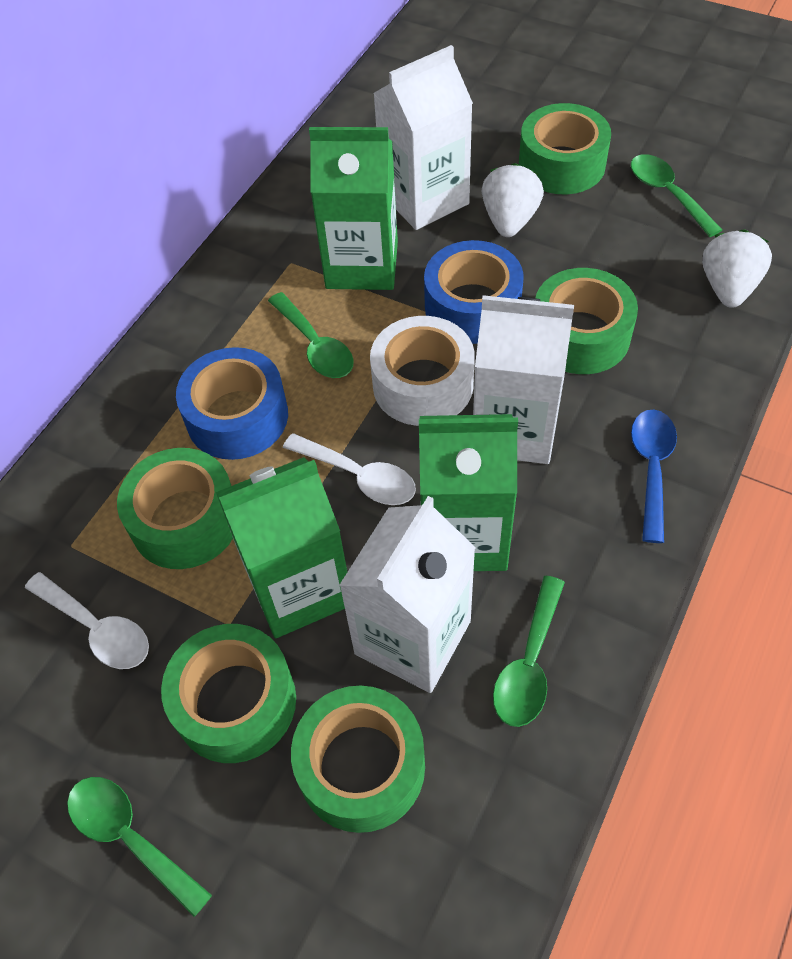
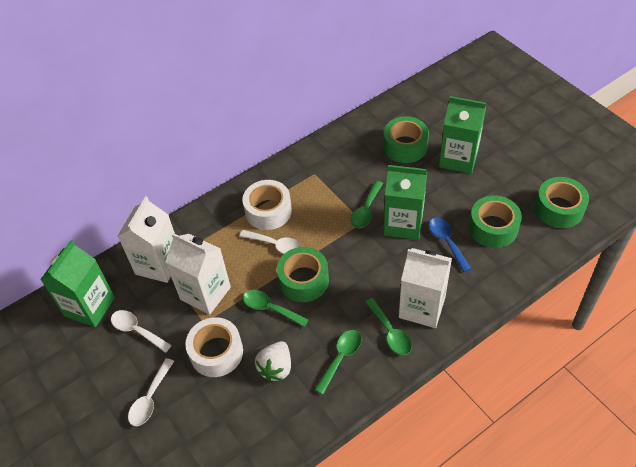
blue tape: [176,347,288,460] [424,240,524,344] = 2 -> none = 0
green tape: [117,448,233,569] [161,624,296,763] [291,686,425,833] [519,103,611,194] [536,268,638,374] = 5 -> [277,247,329,302] [383,116,429,163] [469,195,522,248] [535,177,589,228] = 4
white spoon: [25,572,149,669] [283,433,416,505] = 2 -> [111,310,172,353] [128,358,174,426] [240,230,302,254] = 3
white strawberry: [482,163,544,237] [702,229,772,308] = 2 -> [255,341,291,381] = 1
white tape: [370,316,475,426] = 1 -> [185,317,243,377] [242,180,292,230] = 2

